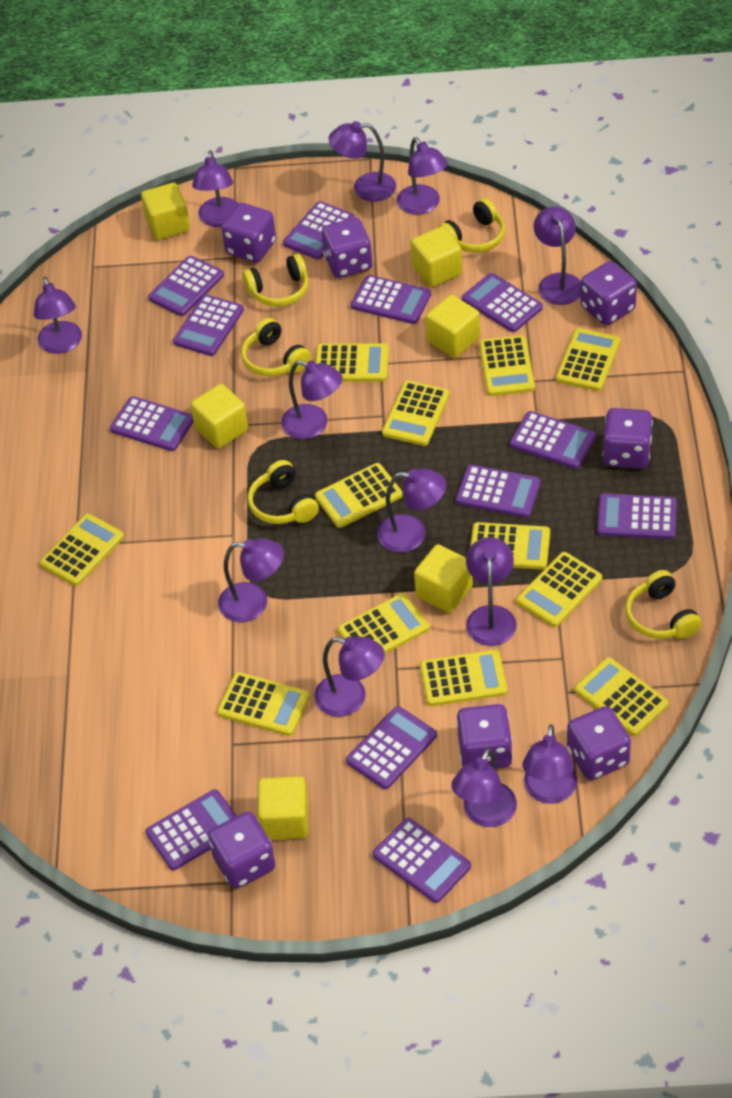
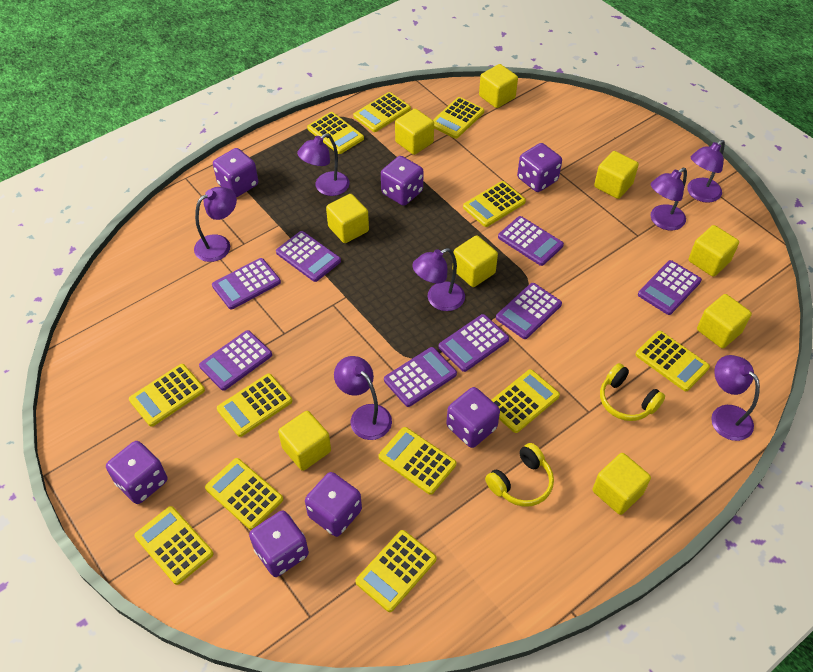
purple calculator: [110,396,193,451] [146,789,237,870] [148,256,224,316] [173,294,244,356] [283,201,355,260] [346,706,437,789] [351,275,431,324] [373,818,471,903] [456,465,541,518] [462,273,543,332] [510,411,596,469] [597,493,677,539] = 12 -> [199,330,272,391] [212,258,281,309] [276,231,341,282] [384,347,457,407] [439,314,509,372] [496,283,562,339] [498,216,564,266] [638,260,702,315] = 8
purple lamp: [34,277,82,354] [192,150,238,227] [218,538,284,622] [281,360,342,439] [314,636,385,717] [329,121,396,202] [377,469,446,553] [397,137,448,215] [451,748,517,827] [466,537,517,646] [522,724,577,804] [534,206,581,305] = 12 -> [194,187,237,262] [297,133,350,196] [334,356,392,440] [412,248,465,311] [650,168,687,230] [687,140,725,203] [711,355,760,441] = 7
yellow cube: [141,183,190,240] [190,384,248,448] [257,776,309,840] [411,226,462,287] [414,544,473,613] [426,295,480,358] = 6 -> [278,411,331,471] [326,194,369,243] [395,109,434,155] [454,235,498,287] [479,64,518,108] [593,453,651,515] [594,151,639,199] [688,225,739,277] [697,294,752,348] = 9
yellow headphones: [241,318,311,377] [242,254,309,307] [248,460,319,524] [438,198,505,253] [625,570,702,639] = 5 -> [485,443,554,507] [600,363,665,421] = 2

